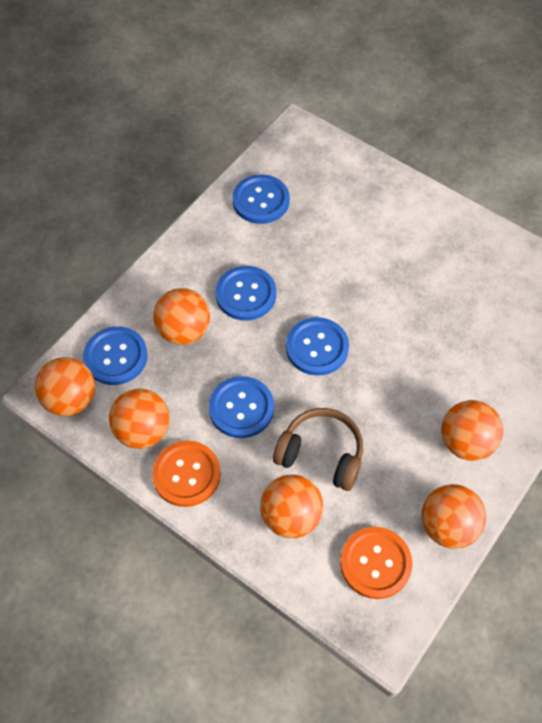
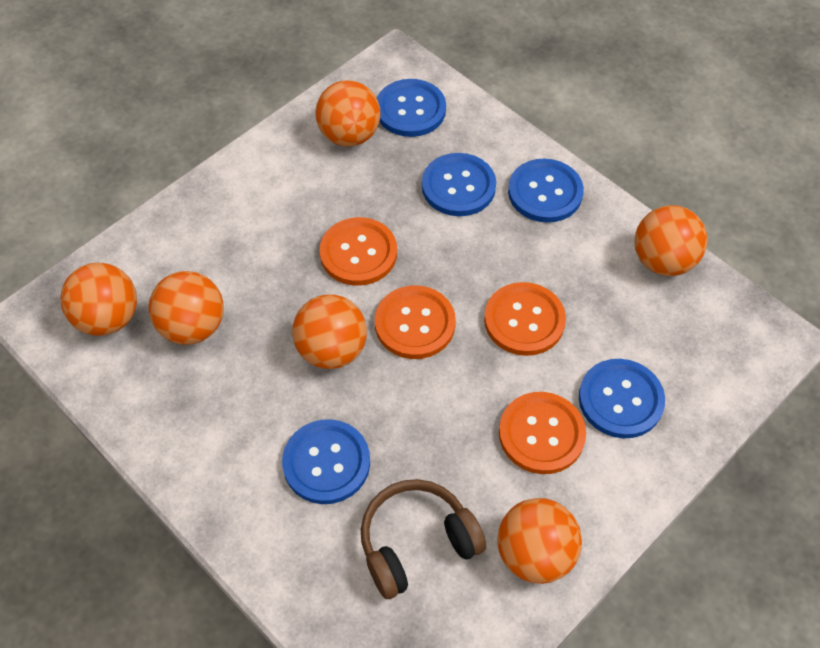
orange button: [152,441,221,507] [340,527,412,599] = 2 -> [319,217,397,286] [375,285,456,359] [484,282,566,356] [499,392,586,474] = 4

